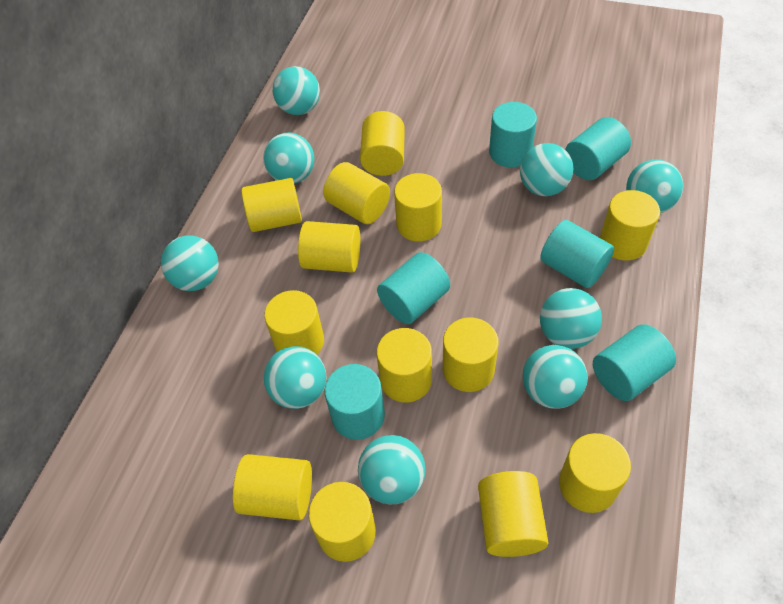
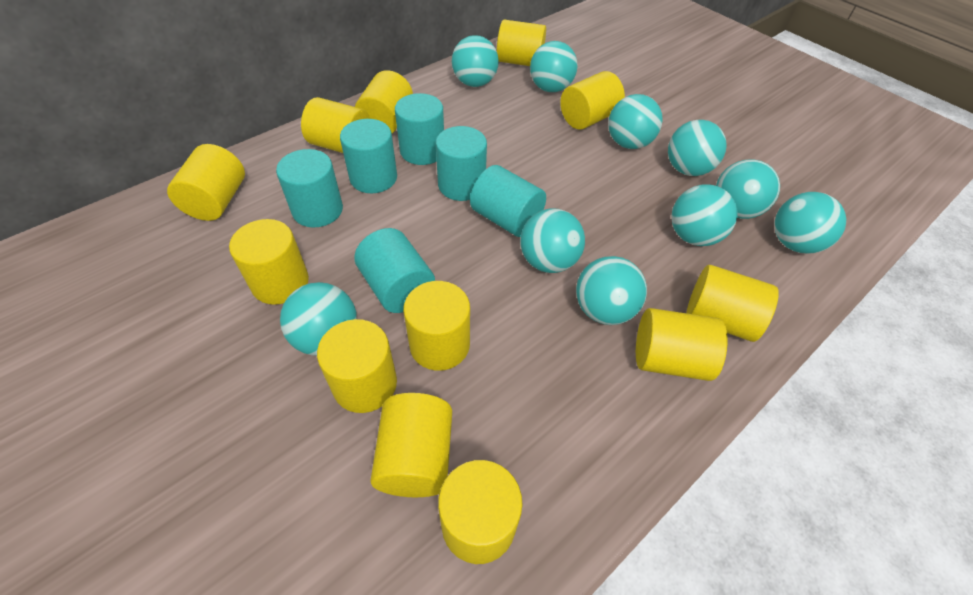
turquoise ball: [161,235,219,291] [263,133,314,184] [264,346,327,409] [273,66,320,115] [358,435,426,504] [520,143,573,196] [523,345,588,409] [540,288,602,349] [626,159,683,213] = 9 -> [280,282,357,356] [452,35,499,87] [520,208,585,273] [530,41,578,92] [576,256,647,325] [608,94,663,149] [668,120,727,176] [672,184,738,246] [716,159,780,219] [774,192,846,254] = 10
yellow cylinder: [233,454,312,521] [242,178,302,232] [264,290,324,354] [298,221,360,273] [309,482,376,562] [323,162,390,224] [360,111,405,176] [376,328,432,403] [394,173,442,242] [443,317,498,392] [478,471,548,557] [559,433,631,513] [600,190,660,261] = 13 -> [167,144,245,221] [229,219,309,305] [301,97,370,153] [317,319,397,413] [355,70,413,133] [370,393,452,497] [403,281,470,371] [438,460,523,564] [497,20,546,66] [560,71,625,130] [636,308,727,381] [686,265,779,342] = 12

